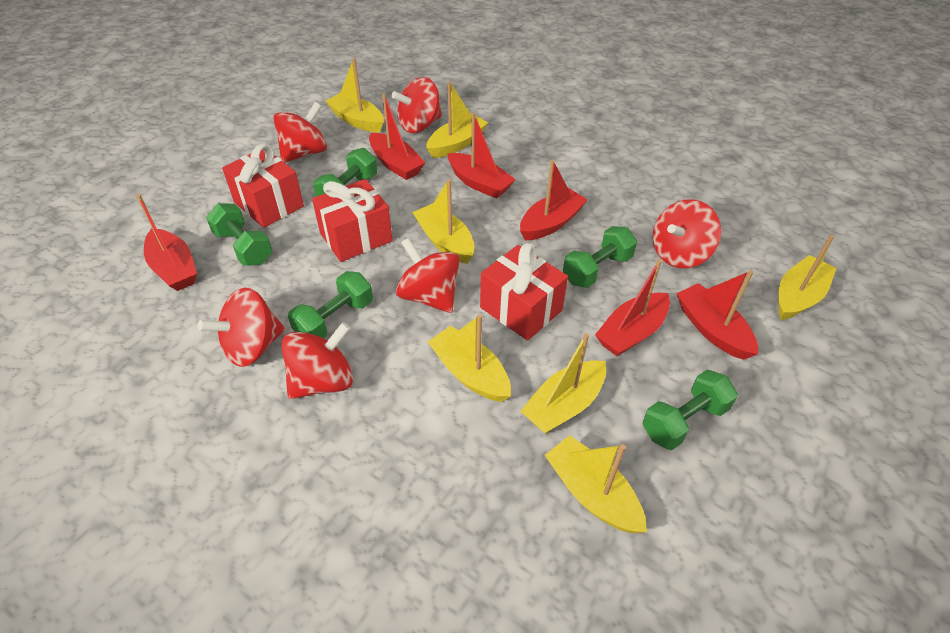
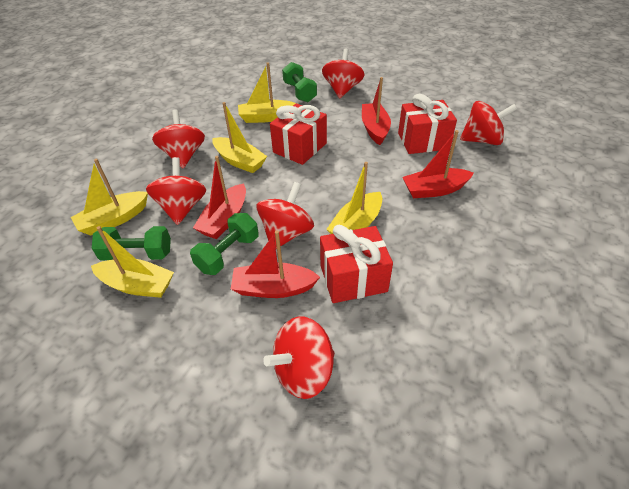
green dumbbell: [206,203,273,266] [288,271,373,338] [313,148,377,197] [563,226,637,288] [642,370,738,450] = 5 -> [92,226,171,260] [190,213,259,275] [282,62,317,102] = 3
red boat: [136,194,197,291] [369,94,425,180] [447,113,516,199] [520,160,588,241] [595,259,670,356] [676,270,758,360] = 6 -> [193,156,246,239] [231,231,320,298] [362,77,391,145] [402,130,474,198] = 4
yellow boat: [326,58,384,132] [412,179,475,264] [426,82,488,158] [428,314,511,402] [520,333,606,434] [545,435,647,533] [779,235,836,320] = 7 -> [71,159,148,236] [91,226,174,298] [212,102,267,173] [238,62,296,123] [326,162,382,234] = 5

